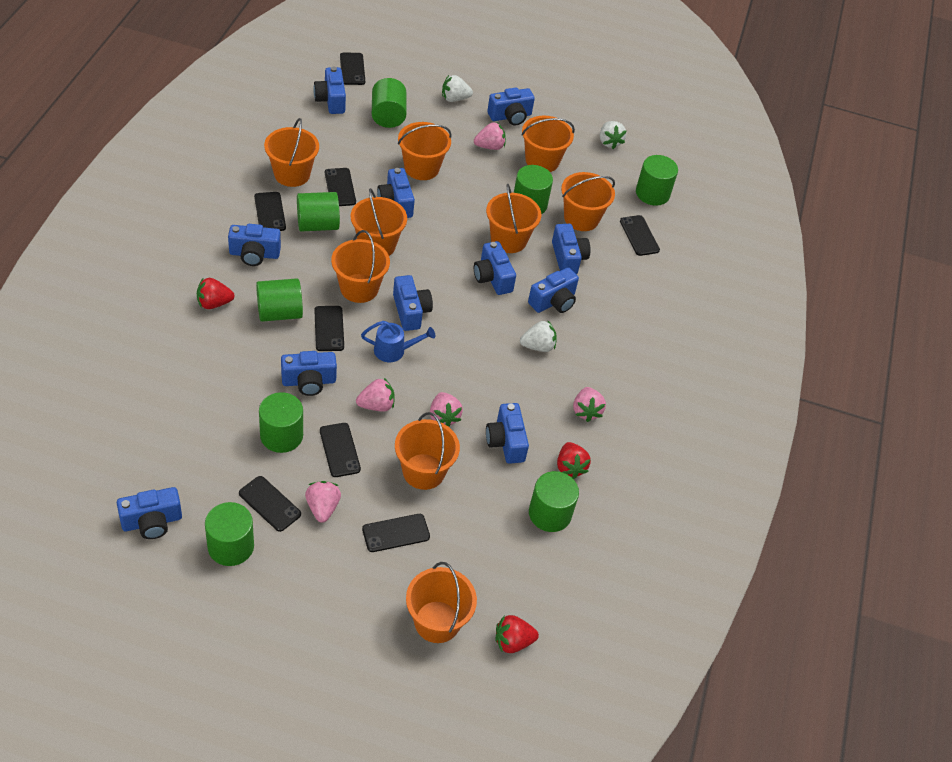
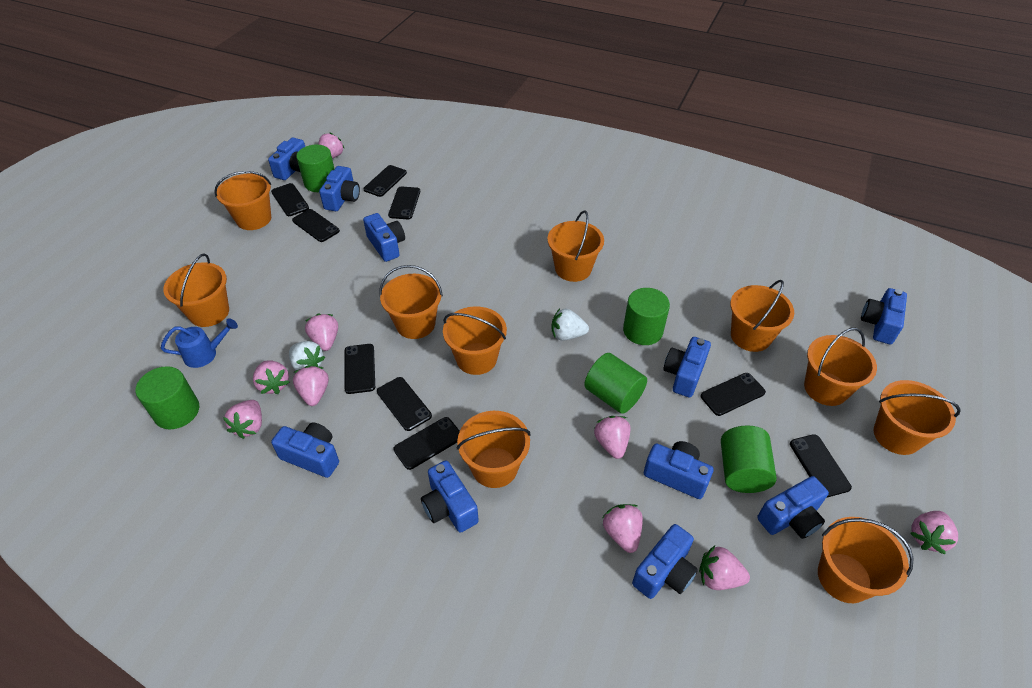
black phone: [239,476,301,532] [254,192,286,231] [314,306,344,351] [320,423,361,477] [325,168,356,206] [340,53,365,85] [362,514,430,552] [620,215,660,256] = 8 -> [271,183,309,216] [292,209,340,242] [345,344,375,394] [363,165,407,197] [377,377,432,431] [388,187,420,219] [394,417,460,470] [700,373,766,416] [790,434,852,498] = 9
blue camera: [117,487,182,539] [228,224,281,266] [281,351,337,396] [313,67,346,114] [377,168,415,218] [393,275,433,331] [474,241,516,295] [486,403,529,464] [487,88,535,126] [528,267,579,313] [552,224,591,274] = 11 -> [268,137,305,180] [271,422,339,478] [319,166,360,211] [363,213,405,262] [421,460,479,533] [632,524,698,599] [644,441,713,499] [663,337,711,398] [757,476,829,539] [861,288,907,345] = 10
green cylinder: [205,502,254,566] [256,278,303,322] [259,392,303,453] [297,192,340,232] [372,78,406,128] [514,165,553,214] [529,471,579,532] [636,155,678,206] = 8 -> [136,366,199,429] [296,144,334,192] [584,353,647,414] [623,288,670,345] [721,425,777,493] = 5
orange bucket: [264,118,319,187] [331,230,390,303] [351,188,407,256] [395,412,460,490] [398,122,452,180] [406,562,477,643] [486,184,541,253] [521,116,575,172] [561,172,615,231] = 9 -> [163,254,229,327] [214,171,271,230] [379,265,443,339] [443,306,507,375] [457,411,530,488] [547,210,604,282] [730,280,794,352] [804,328,877,406] [818,517,914,603] [874,380,961,455] = 10
pink strawberry: [305,481,341,523] [356,378,395,412] [430,392,463,427] [474,123,506,150] [573,387,606,422] = 5 -> [223,400,262,439] [253,360,289,394] [293,366,329,406] [305,314,338,351] [318,133,344,159] [594,416,630,459] [603,504,643,553] [699,546,750,590] [910,511,958,554] = 9
red strawberry: [197,278,234,309] [496,615,539,653] [557,442,591,479] = 3 -> none = 0
white strawberry: [442,75,473,102] [520,320,557,352] [600,121,626,149] = 3 -> [289,341,325,370] [551,308,589,341] = 2

